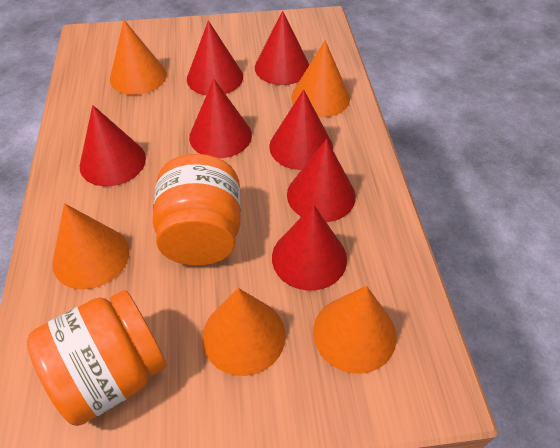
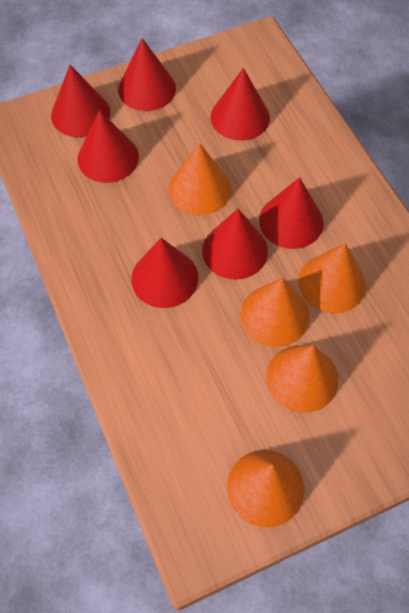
orange jar: [27,290,167,426] [153,154,241,266] = 2 -> none = 0

